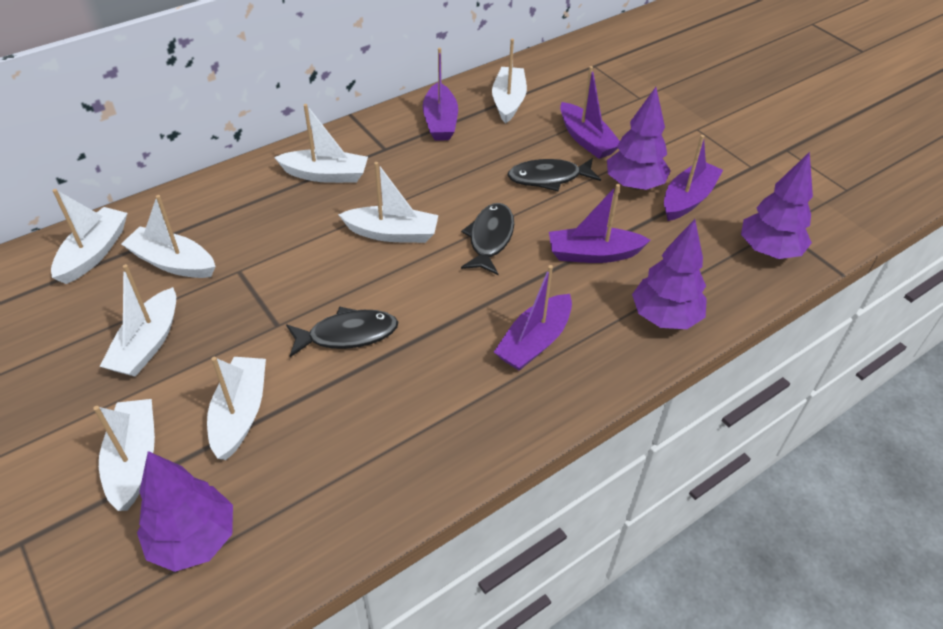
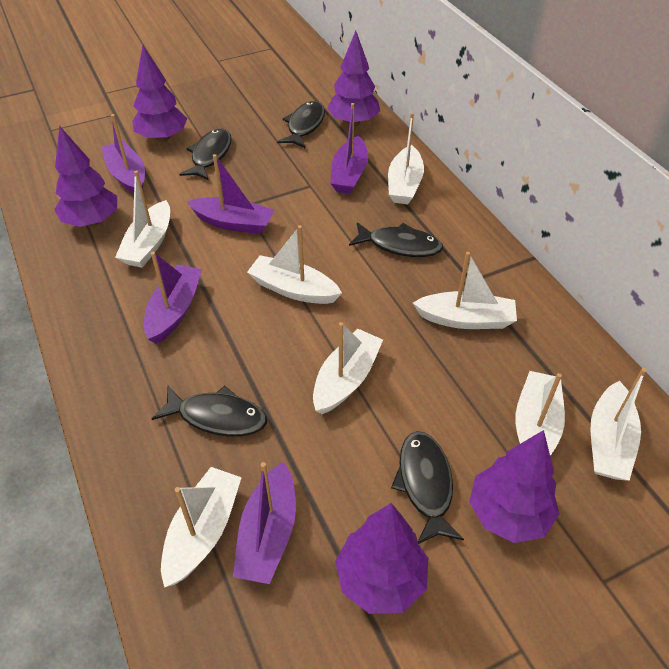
black fish: [286,307,398,357] [461,203,514,275] [508,158,601,191] = 3 -> [152,386,267,437] [179,129,232,181] [277,101,325,148] [349,222,443,257] [391,431,464,544] = 5
purple tree: [137,451,233,572] [607,87,671,190] [632,219,707,329] [741,152,813,259] = 4 -> [55,126,117,227] [132,45,187,142] [327,31,380,126] [335,503,428,614] [469,430,559,543] = 5

